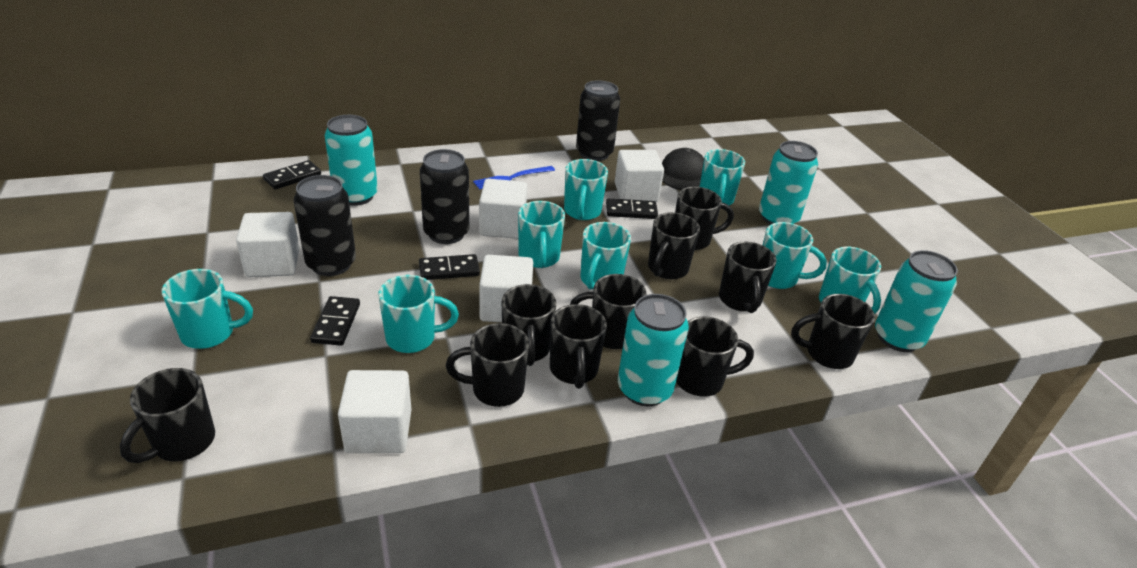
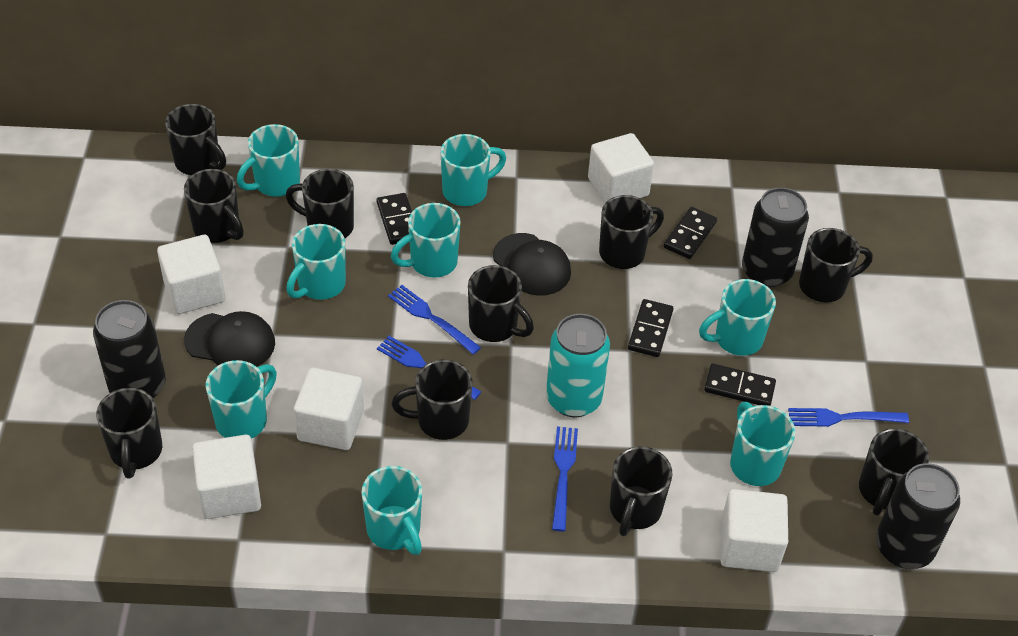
black cap: [662,148,704,190] = 1 -> [184,311,275,367] [493,233,571,296] = 2
blue fork: [473,166,555,189] = 1 -> [377,336,482,400] [388,285,481,355] [552,427,578,531] [788,408,909,427] = 4
turquoise can: [325,115,378,206] [618,294,689,407] [759,141,818,225] [875,250,958,352] = 4 -> [546,314,610,417] = 1

